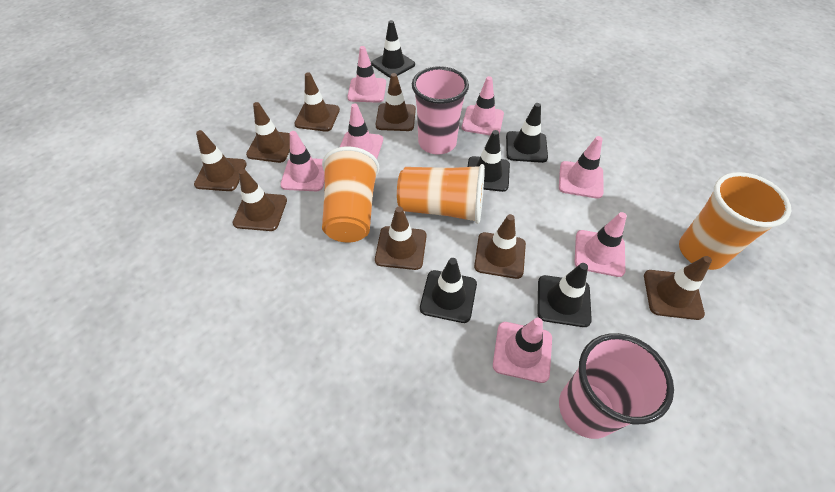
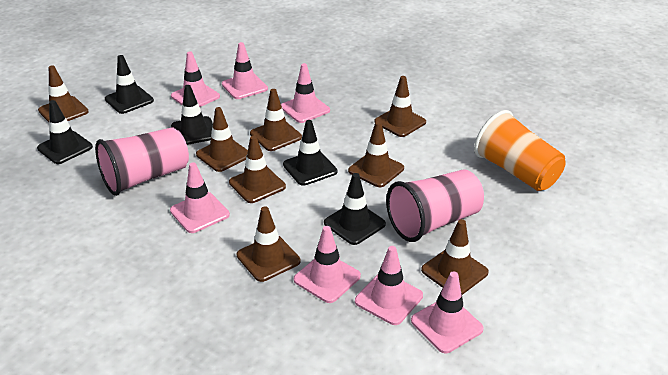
orange cup: [322,147,380,242] [397,164,485,224] [679,172,791,270] = 3 -> [474,110,566,191] = 1

